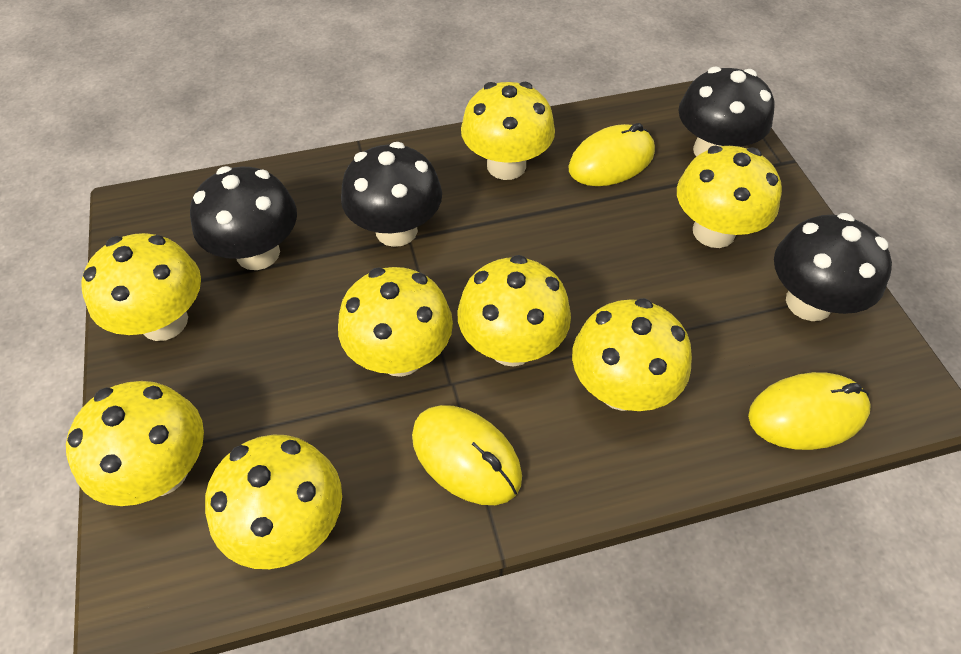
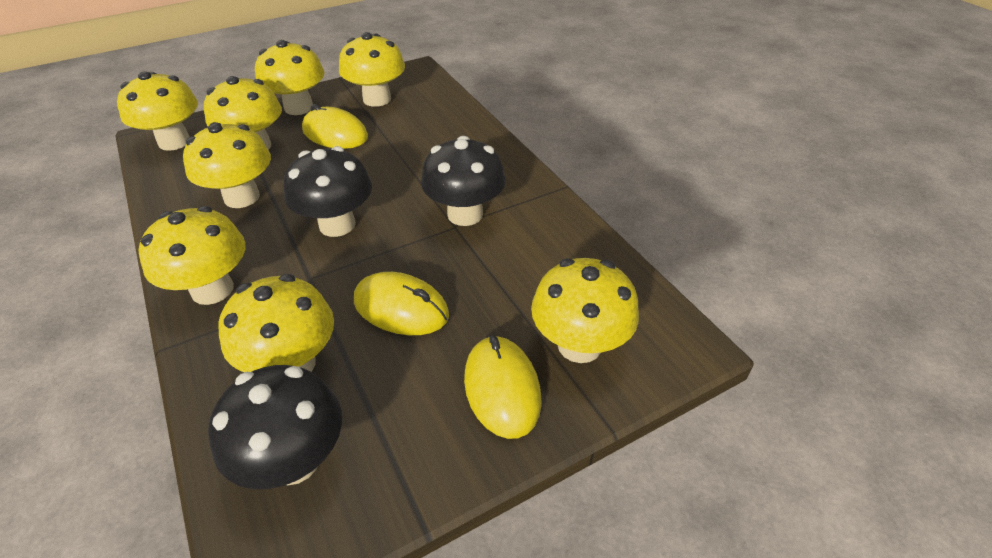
black mushroom: [190,166,297,270] [341,142,442,247] [678,67,775,157] [774,213,892,321] = 4 -> [208,365,342,489] [284,146,372,237] [421,136,506,226] = 3

